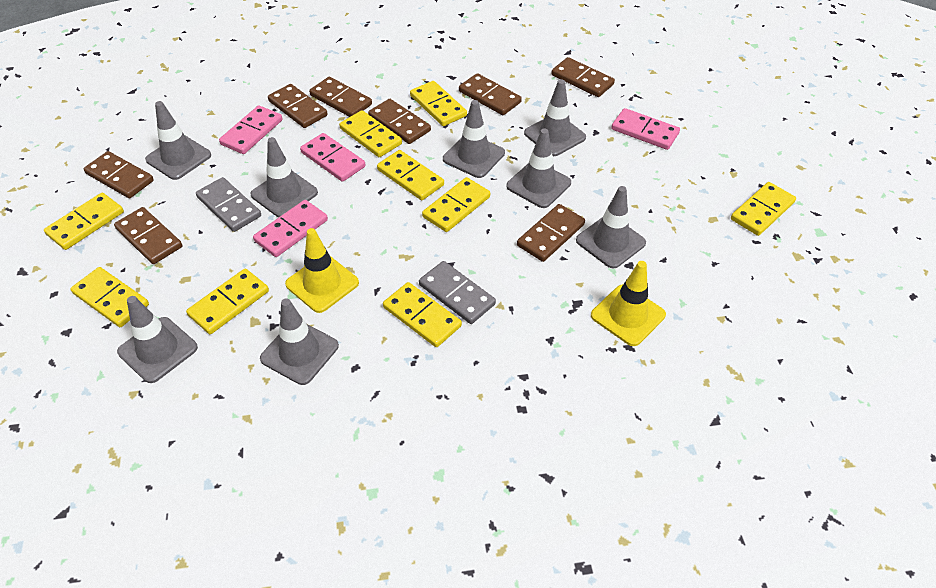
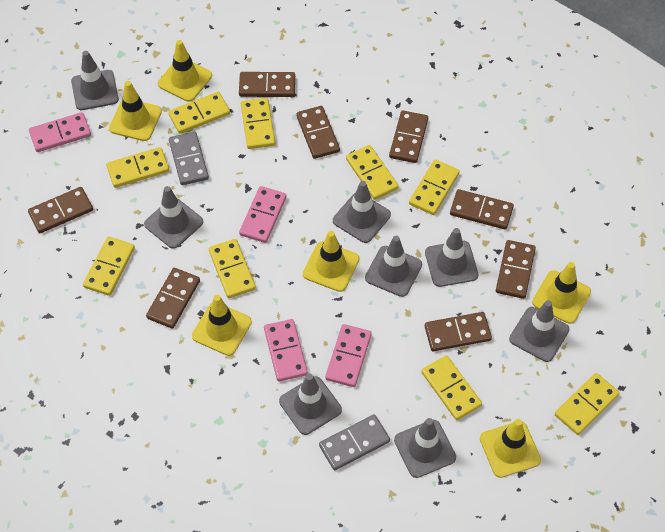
yellow traffic cone: [285,228,359,313] [591,261,666,346] = 2 -> [109,81,162,141] [158,40,212,102] [192,295,252,356] [303,231,360,292] [480,419,541,478] [532,262,591,324] = 6

